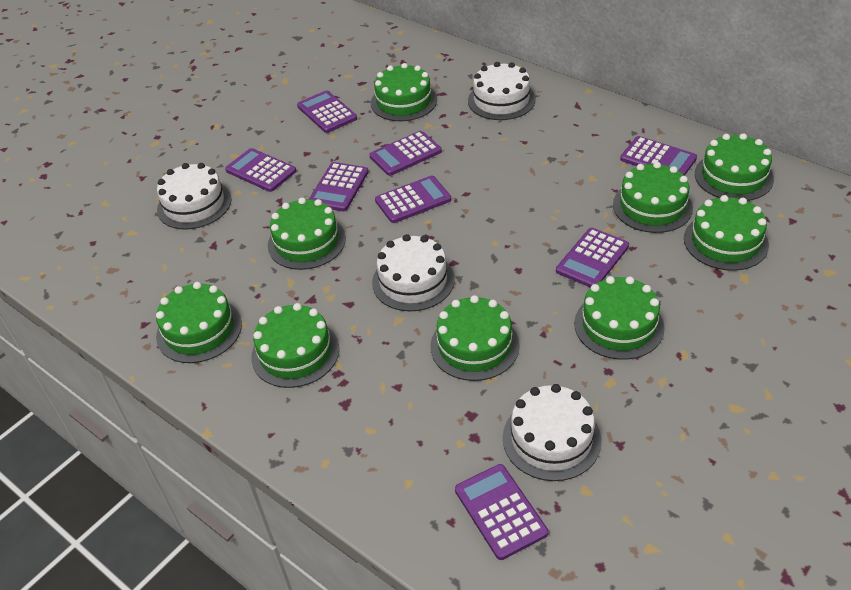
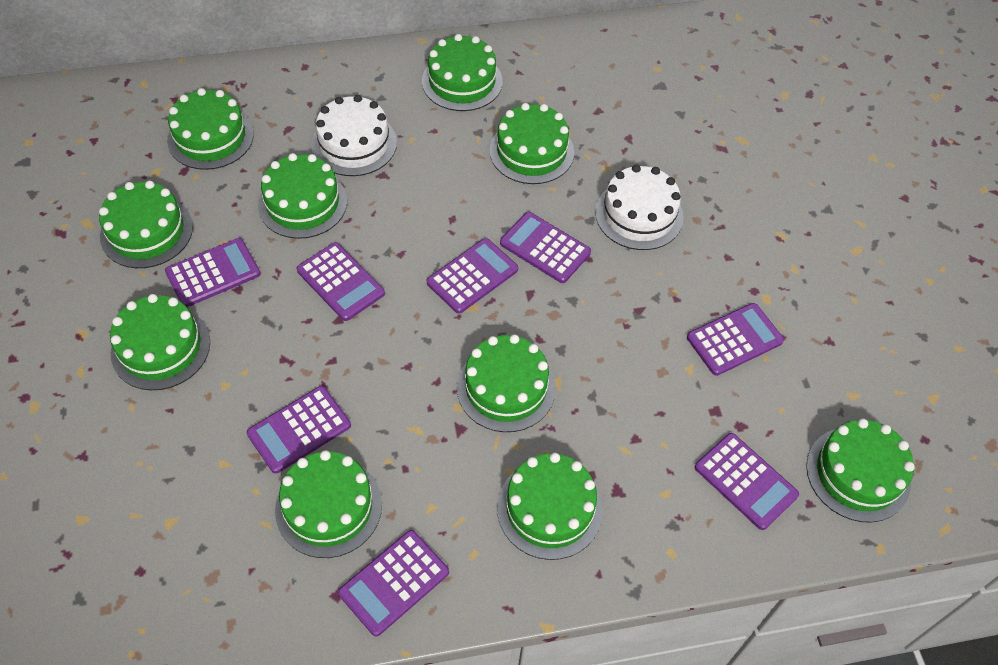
green cake: [156,282,242,363] [251,303,339,388] [268,198,346,270] [371,63,437,121] [430,295,520,381] [574,276,664,360] [613,162,693,233] [684,195,769,271] [695,133,774,201] = 9 -> [99,181,193,268] [110,294,210,390] [167,88,254,170] [258,153,347,239] [275,450,382,558] [422,34,503,111] [457,334,556,432] [490,103,574,184] [497,453,603,560] [806,419,915,522] = 10
white cake: [157,163,232,230] [372,234,455,311] [468,62,536,120] [503,384,601,481] = 4 -> [312,95,397,176] [595,164,684,250] = 2

